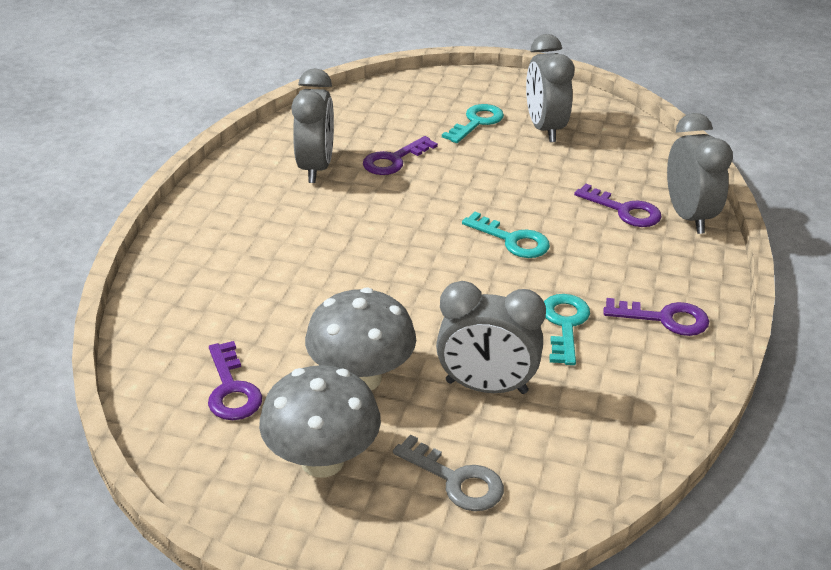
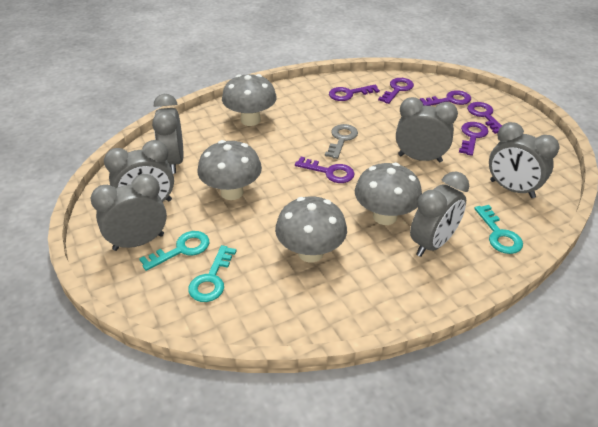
grey clock: [291,68,334,183] [436,281,546,394] [526,34,574,142] [667,113,733,234] = 4 -> [91,174,167,251] [104,140,174,202] [152,94,183,174] [396,97,458,162] [410,171,469,257] [489,122,560,198] = 6
grey mushroom: [259,365,381,478] [305,287,416,390] = 2 -> [198,140,262,200] [222,74,277,126] [275,196,347,263] [355,163,422,225] = 4
purple key: [208,341,262,420] [363,136,438,175] [574,184,662,227] [603,298,709,336] = 4 -> [295,157,355,183] [329,85,380,101] [378,78,414,104] [420,90,471,106] [459,122,488,156] [467,102,502,134] = 6

